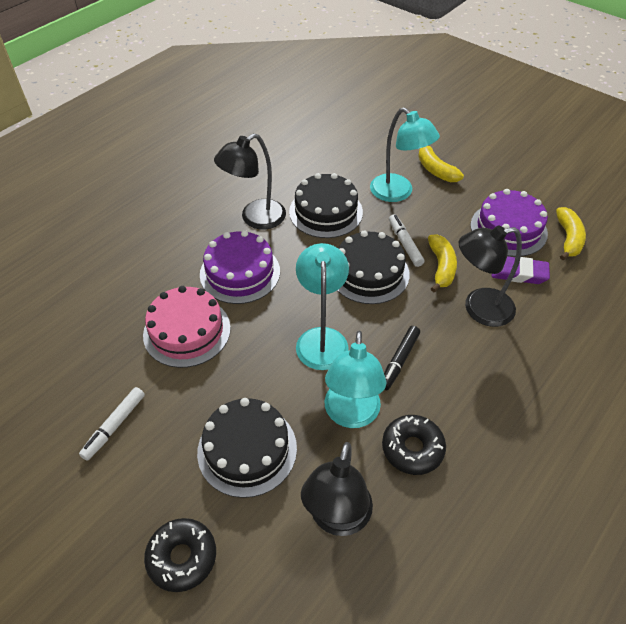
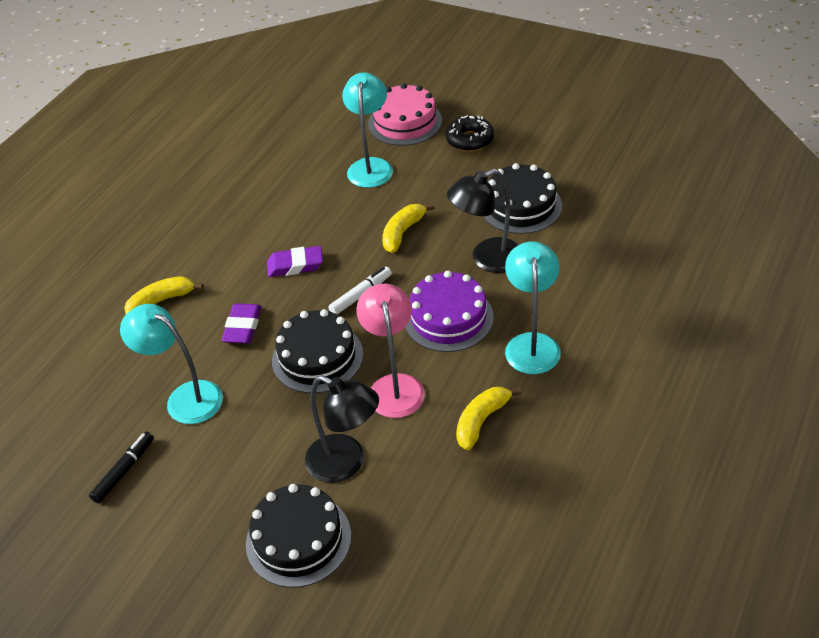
black donut: [144,518,216,592] [382,415,446,475] = 2 -> [446,116,494,152] = 1
black lamp: [214,133,286,230] [301,442,373,536] [459,225,522,327] = 3 -> [305,375,379,483] [447,169,519,273] = 2
pink lamp: none = 0 -> [356,284,425,418] = 1
purple cake: [200,230,280,304] [471,189,548,257] = 2 -> [405,271,494,352] = 1
purple eraser: [492,256,550,284] = 1 -> [222,303,261,344] [267,246,323,277] = 2
white marker: [79,387,145,461] [389,214,424,267] = 2 -> [328,267,392,314] = 1

